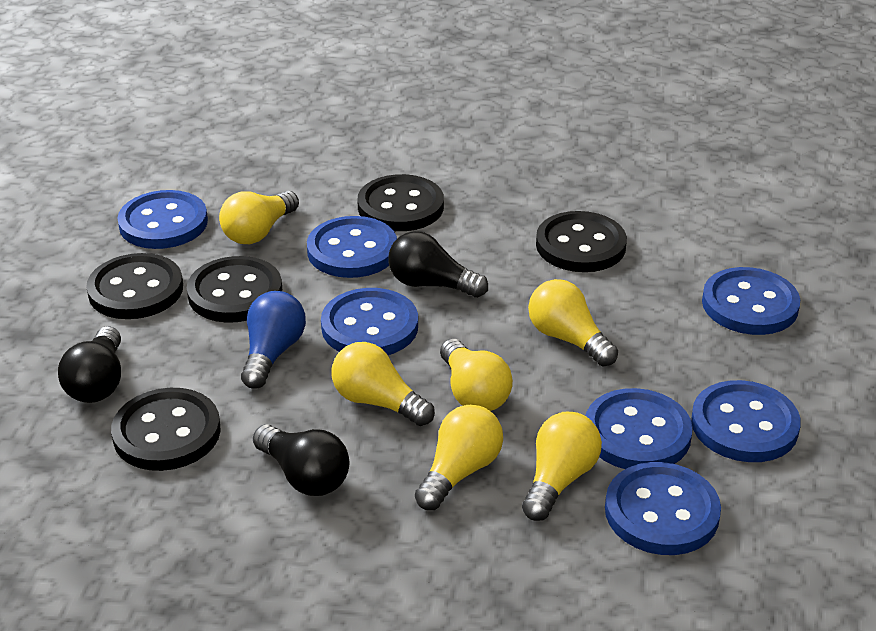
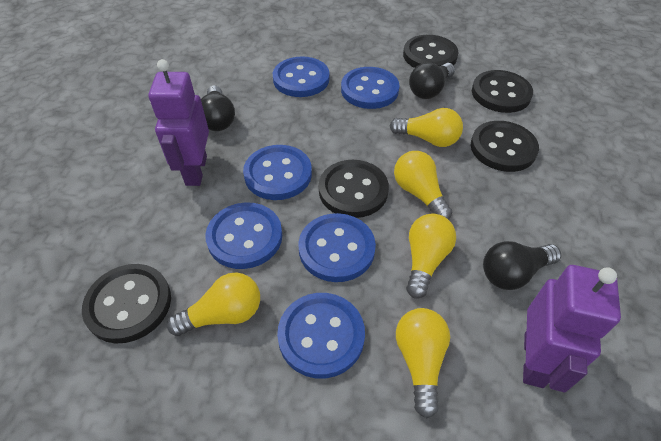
blue button: [117,190,208,249] [307,216,397,278] [321,288,418,355] [586,388,693,469] [605,462,721,555] [691,380,801,462] [702,267,800,335] = 7 -> [205,203,282,269] [243,145,312,200] [273,56,329,97] [277,293,365,379] [298,213,376,282] [341,67,399,109] = 6
blue light bulb: [241,291,306,389] = 1 -> none = 0
purple robot: none = 0 -> [148,59,209,186] [523,265,621,392] = 2
yellow light bulb: [219,191,299,244] [332,342,435,426] [415,405,503,510] [440,338,513,411] [522,412,602,521] [528,279,618,366] = 6 -> [167,272,260,336] [390,108,463,147] [394,151,452,220] [396,308,450,418] [406,214,456,298] = 5

